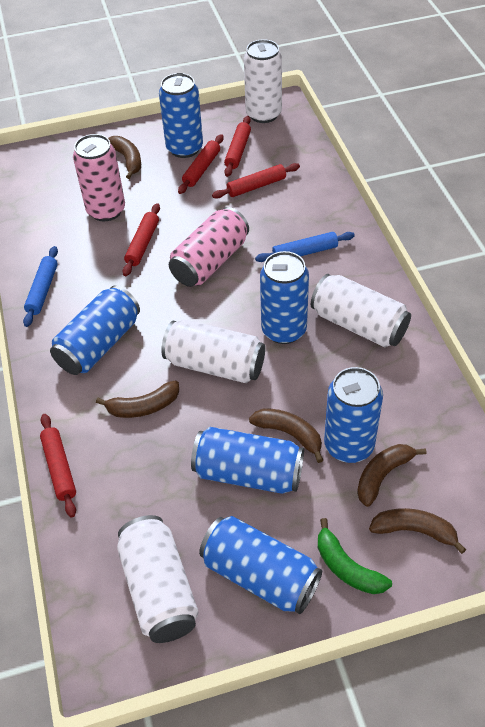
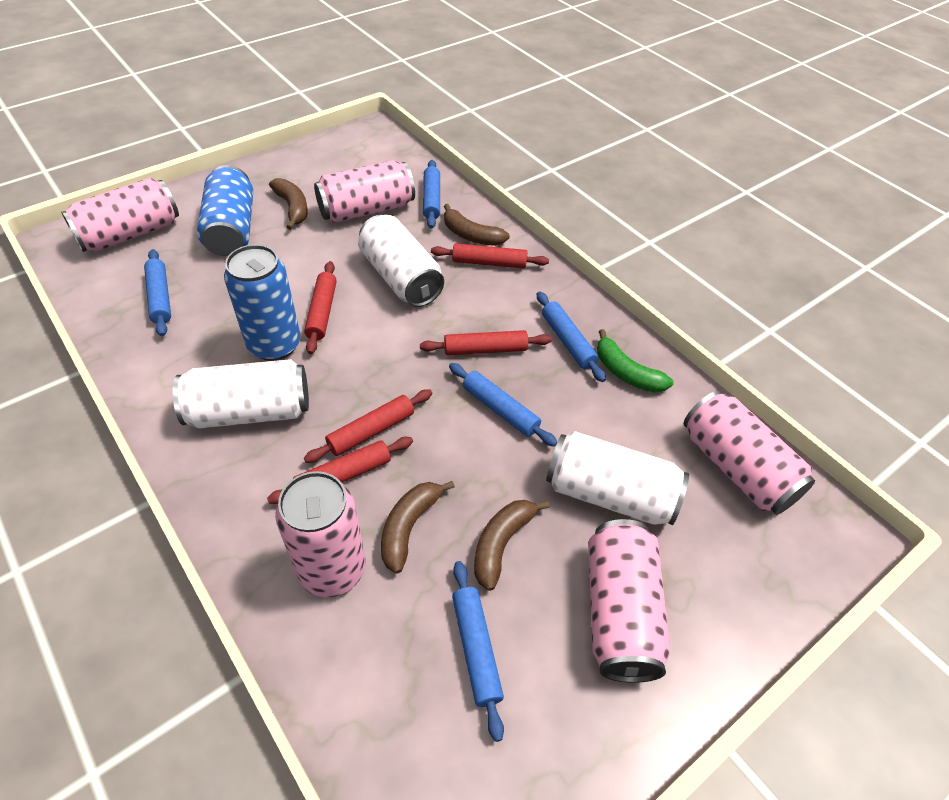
blue can: [50,286,140,375] [159,73,203,158] [191,427,304,494] [199,516,322,614] [260,251,309,344] [324,367,383,463] = 6 -> [197,165,253,256] [224,245,301,361] = 2
blue rolling pin: [23,246,58,327] [255,232,355,262] = 2 -> [144,249,171,336] [423,160,440,228] [449,363,557,447] [452,561,504,742] [537,291,606,382] = 5
brown banana: [96,381,179,418] [108,136,141,179] [249,408,323,463] [357,444,426,507] [369,508,466,554] = 5 -> [269,178,308,230] [381,481,455,573] [444,204,510,246] [474,500,550,591] = 4
pink can: [73,134,125,221] [169,207,249,287] = 2 -> [61,178,179,252] [275,471,365,597] [314,160,415,223] [588,519,670,683] [683,390,815,515] = 5
white can: [117,515,199,643] [161,320,265,383] [244,39,282,123] [311,274,411,347] = 4 -> [173,359,309,429] [358,215,444,307] [546,431,689,525] = 3

